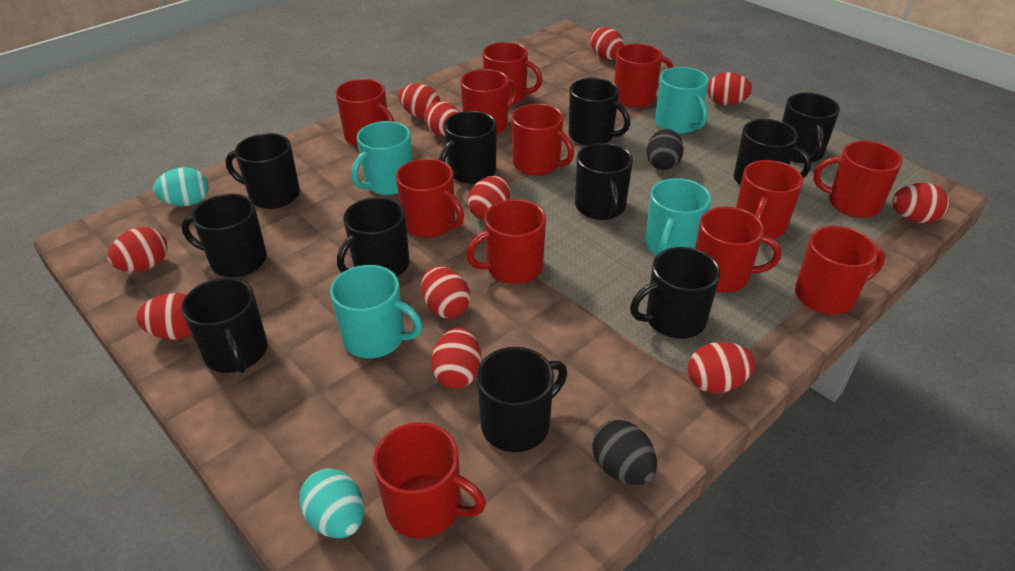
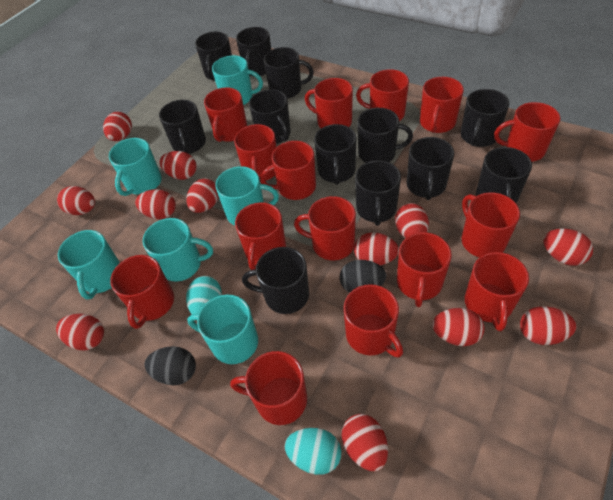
black mug: [181,194,267,277] [181,277,268,373] [225,133,300,209] [337,197,409,276] [439,111,497,184] [477,347,567,452] [569,78,630,146] [575,143,633,220] [630,247,720,339] [734,119,811,186] [782,93,840,163] = 11 -> [159,100,206,154] [195,32,232,81] [236,27,271,76] [242,247,309,314] [249,89,291,144] [264,47,314,99] [314,124,357,185] [355,160,401,226] [357,108,413,163] [407,137,454,200] [461,89,509,147] [476,147,532,203] = 12
red egg: [107,227,167,272] [136,293,192,340] [399,84,440,118] [421,266,470,318] [424,101,459,137] [431,328,481,389] [468,176,510,220] [590,27,624,60] [688,342,755,393] [707,72,752,105] [892,183,950,223] = 11 -> [56,314,104,350] [57,186,95,215] [103,112,132,141] [135,189,176,219] [159,151,197,180] [186,178,219,213] [342,414,388,471] [354,232,399,265] [395,203,429,238] [432,308,485,346] [520,306,576,345] [543,229,593,266] = 12
red mug: [336,79,394,146] [373,422,486,539] [396,158,464,238] [460,69,518,134] [466,199,546,284] [483,42,543,105] [512,104,574,176] [614,43,673,107] [695,206,781,293] [736,160,803,239] [795,226,885,315] [814,141,903,218] = 12 -> [110,255,174,329] [204,88,247,142] [230,351,307,425] [234,124,277,181] [235,202,286,270] [260,141,316,200] [294,196,356,261] [305,78,353,128] [343,284,403,358] [356,69,409,121] [397,232,452,307] [420,77,464,133] [462,192,520,257] [465,252,529,331] [494,102,561,162] = 15
turquoise mug: [330,265,423,358] [351,121,413,195] [645,178,711,255] [655,67,709,134] = 4 -> [58,230,120,300] [109,138,162,196] [143,218,213,282] [187,294,258,364] [212,55,263,105] [216,166,279,225] = 6

